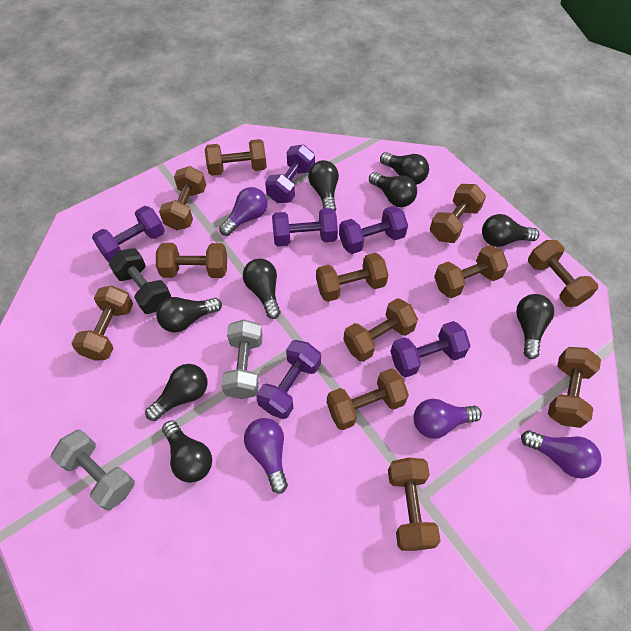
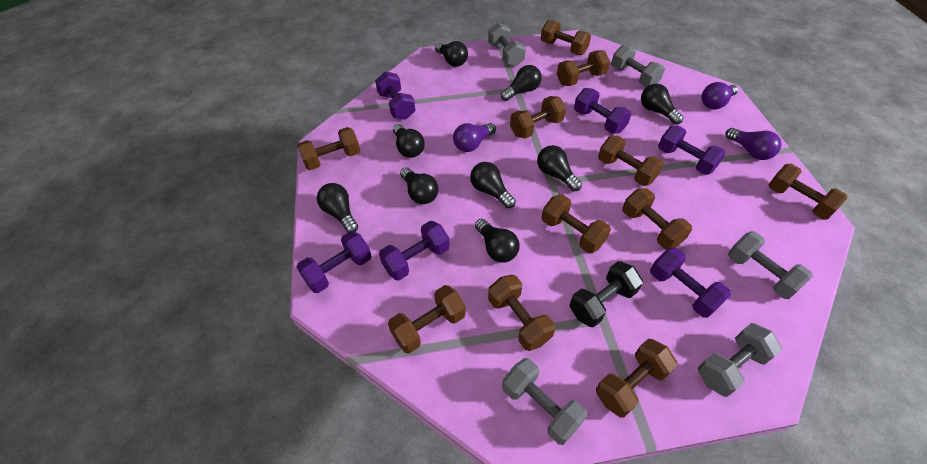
brown dumbbell: [72,286,133,361] [156,243,227,278] [159,166,206,230] [205,139,267,176] [316,253,388,302] [327,368,409,430] [343,298,418,362] [388,457,441,551] [430,184,486,243] [434,245,508,298] [528,240,598,307] [548,347,601,428] = 12 -> [297,127,360,170] [388,285,466,354] [488,275,555,351] [510,96,566,139] [541,20,591,55] [542,194,611,253] [557,51,610,86] [596,339,678,418] [598,135,663,186] [622,188,692,249] [769,164,848,220] = 11
grey dumbbell: [51,429,135,510] [221,319,263,399] = 2 -> [488,23,526,67] [502,358,587,445] [611,45,665,87] [698,323,782,397] [728,231,813,299] = 5
purple light bulb: [219,187,268,236] [244,418,288,494] [414,399,482,439] [521,430,602,479] = 4 -> [453,123,496,152] [702,82,738,109] [725,128,782,160] = 3

